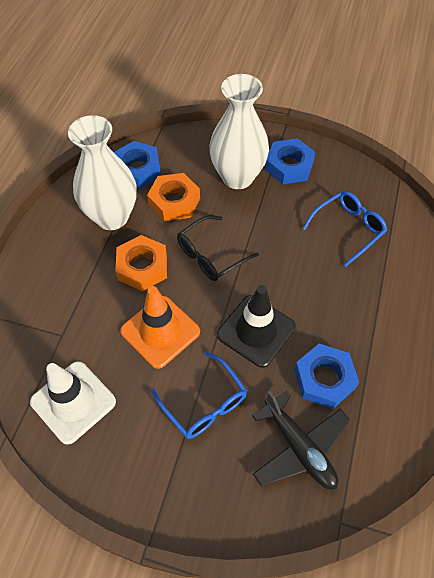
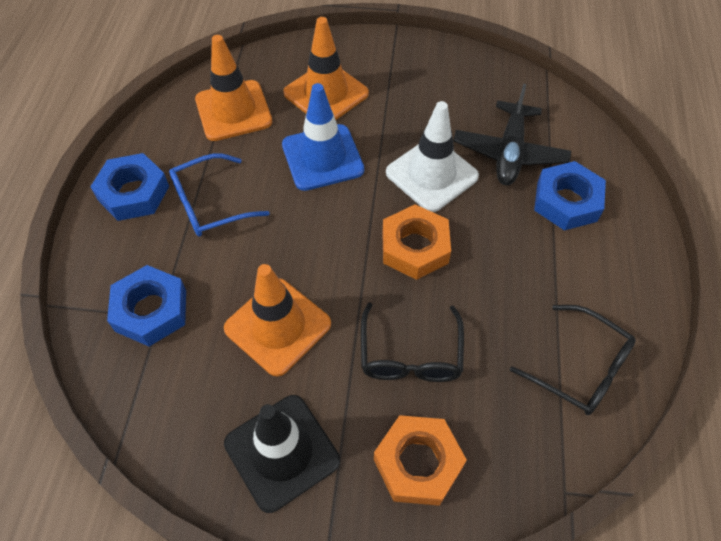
black glasses: [177,215,259,281] = 1 -> [361,303,464,382] [510,305,636,415] = 2
blue glasses: [151,352,247,439] [302,191,387,266] = 2 -> [169,153,270,237] = 1
blue traffic cone: none = 0 -> [282,83,364,191] = 1
orange traffic cone: [120,286,200,369] = 1 -> [195,35,272,141] [224,264,331,377] [283,17,369,120] = 3
white vase: [68,115,137,230] [209,74,269,189] = 2 -> none = 0

